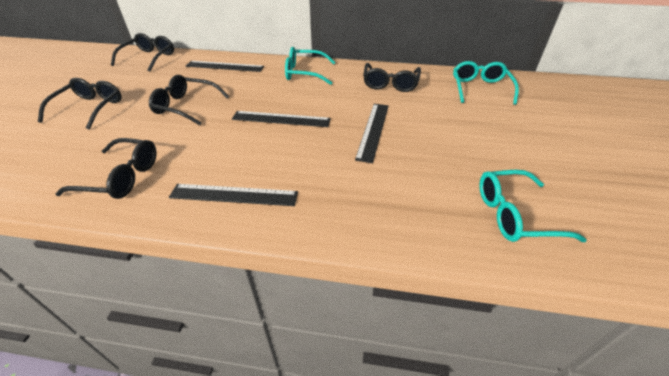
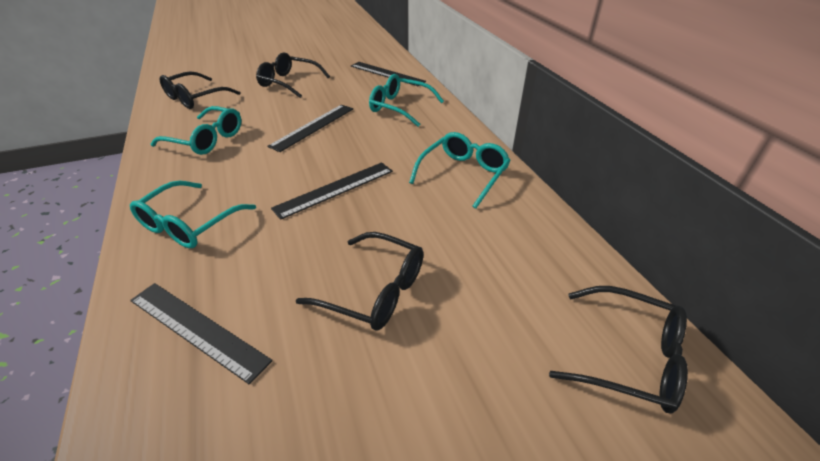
black glasses: [38,78,122,130] [56,138,157,199] [111,33,174,72] [149,75,229,125] [363,63,421,92] = 5 -> [159,71,241,109] [256,52,330,98] [296,232,423,331] [549,286,688,414] = 4
turquoise glasses: [285,47,336,85] [453,61,519,105] [479,170,587,242] = 3 -> [130,181,256,248] [151,106,241,155] [369,74,444,127] [409,132,511,209] = 4

